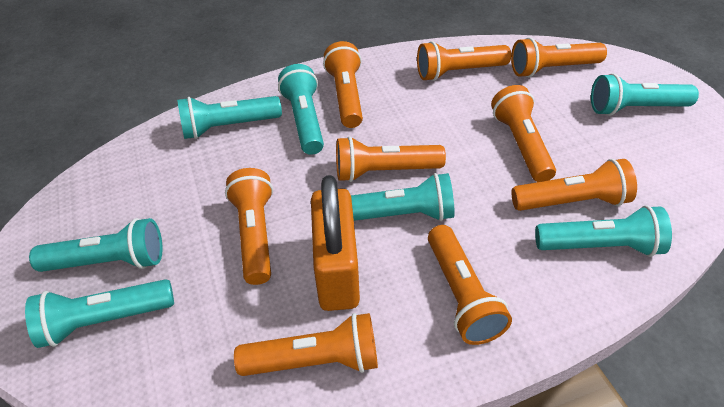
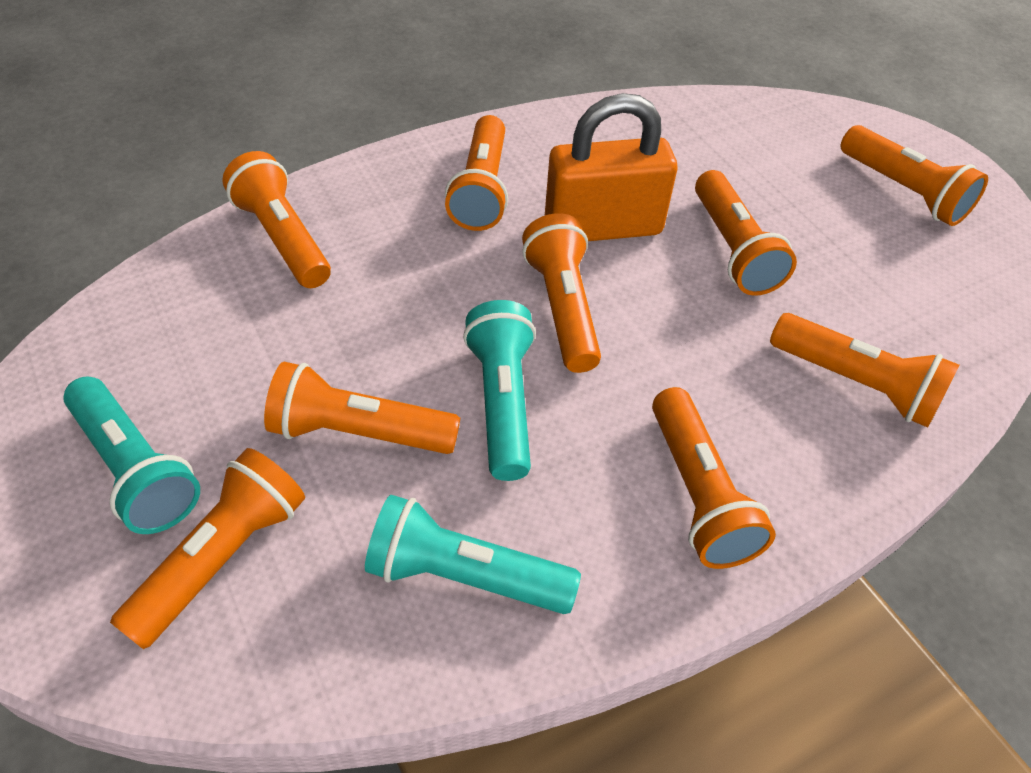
turquoise flashlight: [25,279,174,348] [29,218,163,272] [177,96,282,139] [278,64,324,155] [351,173,455,221] [535,205,672,257] [591,73,699,116] = 7 -> [63,376,200,534] [365,495,581,614] [463,300,536,481] = 3

